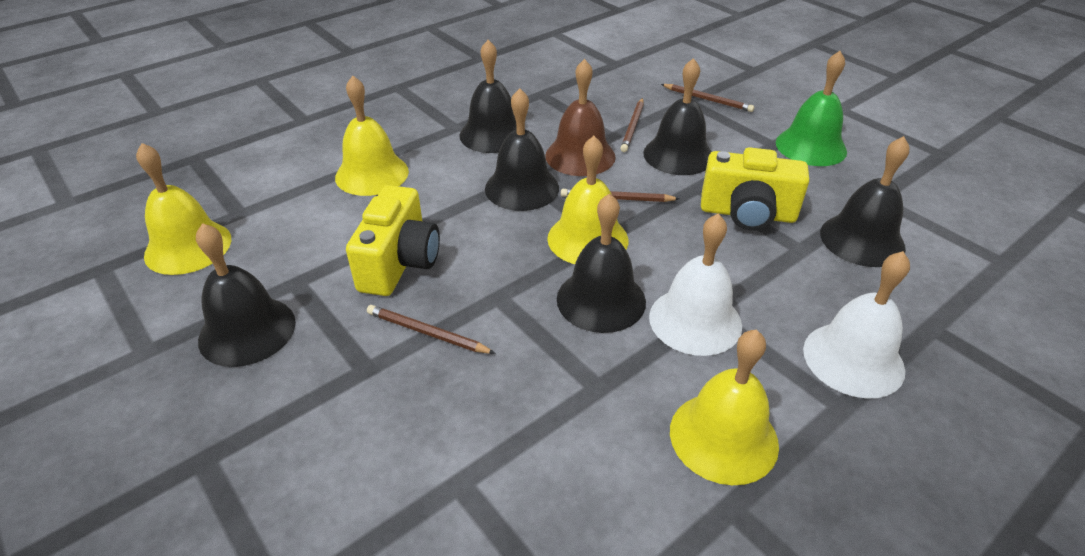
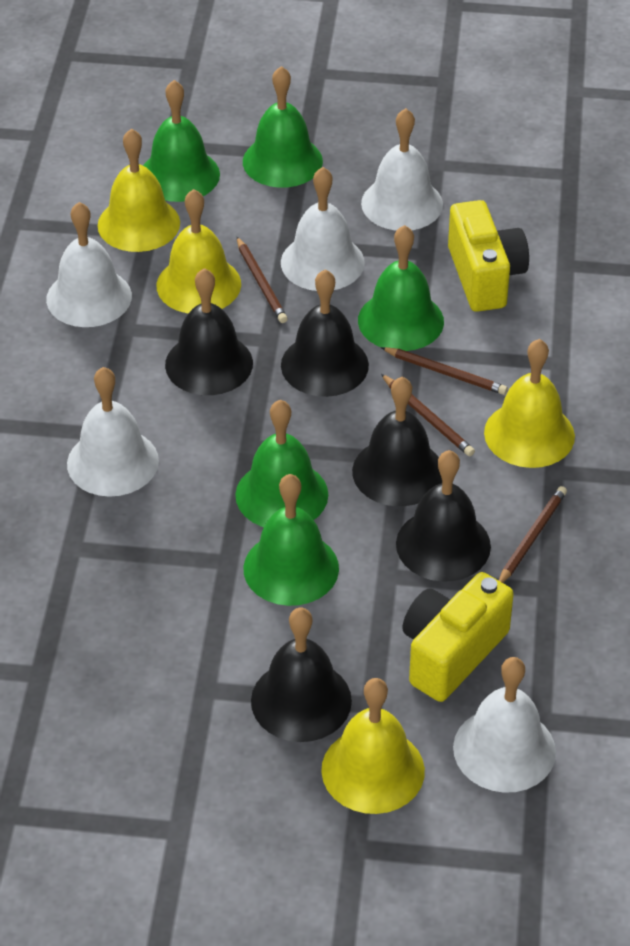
black bell: [196,223,296,367] [459,40,516,153] [485,88,559,211] [557,193,646,333] [643,58,712,175] [820,136,909,267] = 6 -> [165,268,253,395] [251,607,352,742] [281,269,369,397] [352,377,442,506] [396,450,491,582] = 5
brown bell: [545,59,616,176] = 1 -> none = 0
green bell: [776,51,847,166] = 1 -> [143,80,220,202] [235,400,328,527] [243,66,323,188] [243,474,339,606] [358,225,444,351] = 5
white bell: [649,214,742,356] [803,251,910,398] = 2 -> [46,202,132,327] [67,367,159,497] [281,167,365,291] [361,108,443,231] [453,657,556,793] = 5

